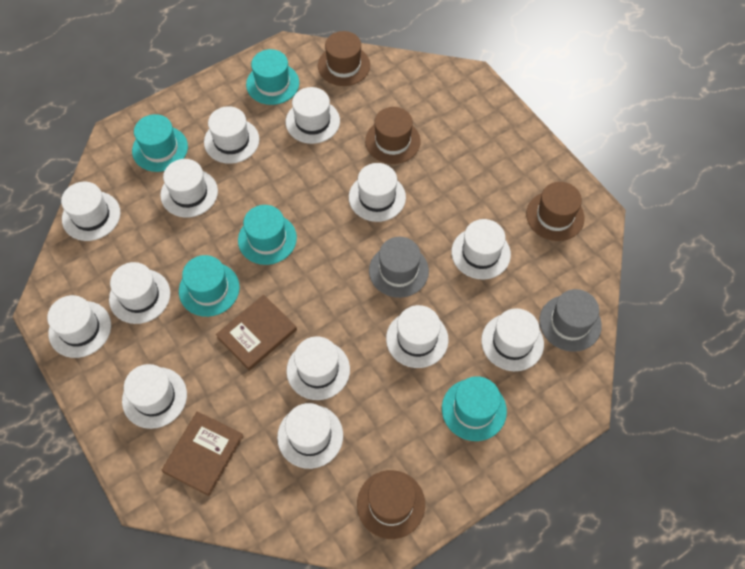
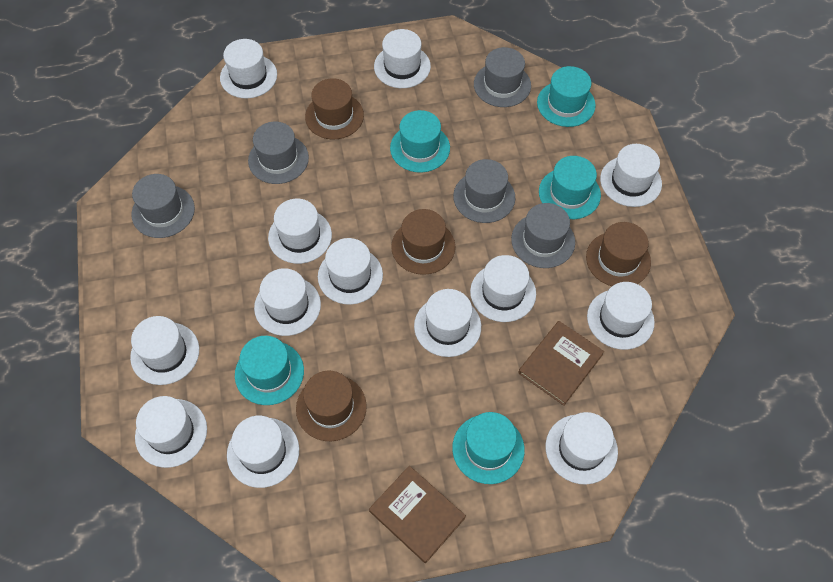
grey hat: [369,237,429,298] [539,289,602,352] = 2 -> [131,174,195,238] [248,122,309,184] [453,159,515,223] [474,47,531,107] [511,203,575,268] = 5

